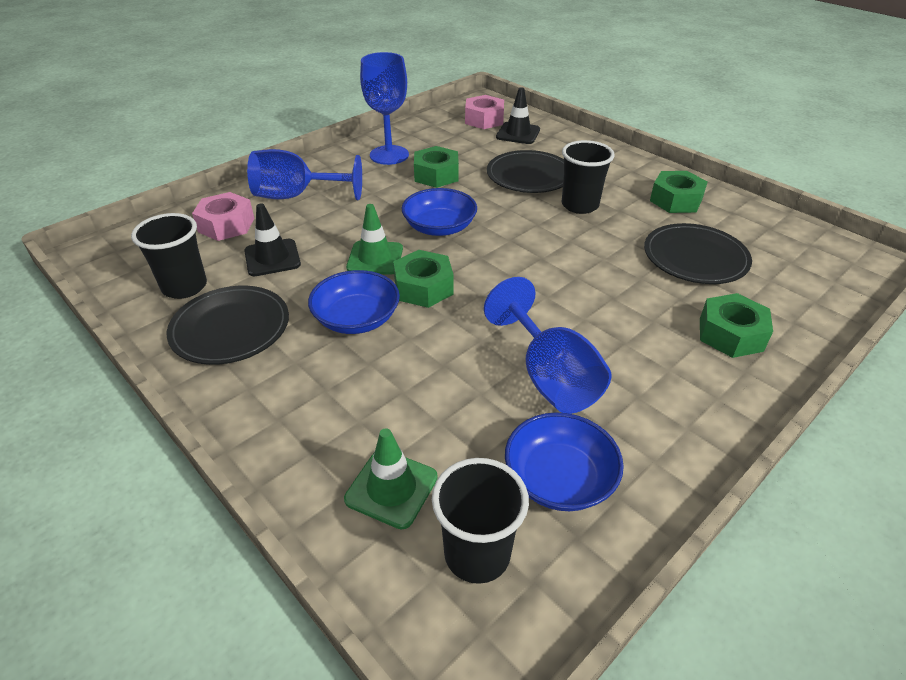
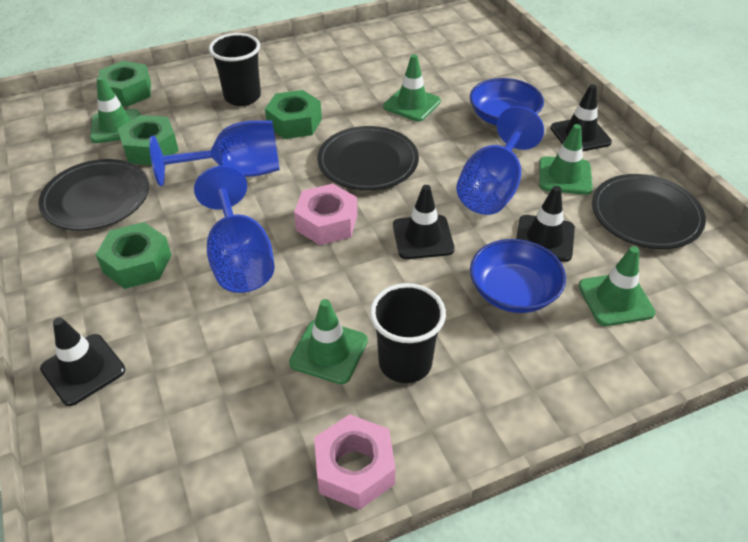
black cup: [131,213,207,299] [432,458,529,584] [562,140,615,214] = 3 -> [209,33,261,106] [370,283,446,383] = 2
black traffic cone: [244,203,301,276] [496,87,540,144] = 2 -> [40,317,125,406] [393,185,455,259] [516,186,575,262] [550,84,612,151] = 4
blue bowl: [308,270,400,334] [401,188,477,236] [505,412,624,511] = 3 -> [470,78,544,126] [470,239,566,313] = 2
green traffic cone: [344,428,438,530] [346,204,403,275] = 2 -> [90,76,140,143] [289,299,368,384] [383,54,441,122] [539,124,593,195] [579,246,655,326] = 5

